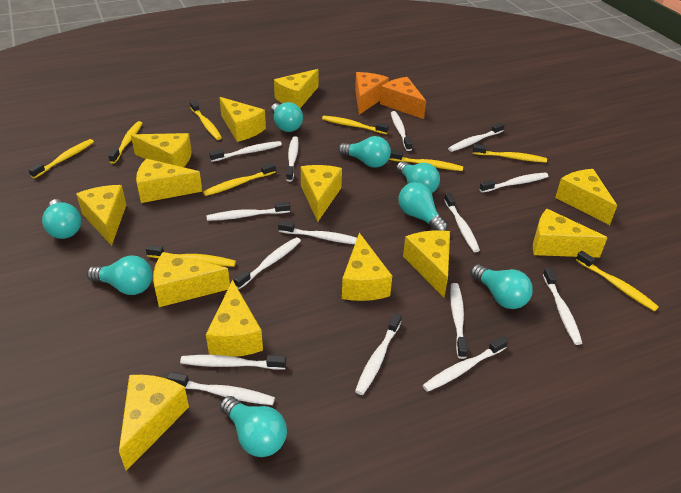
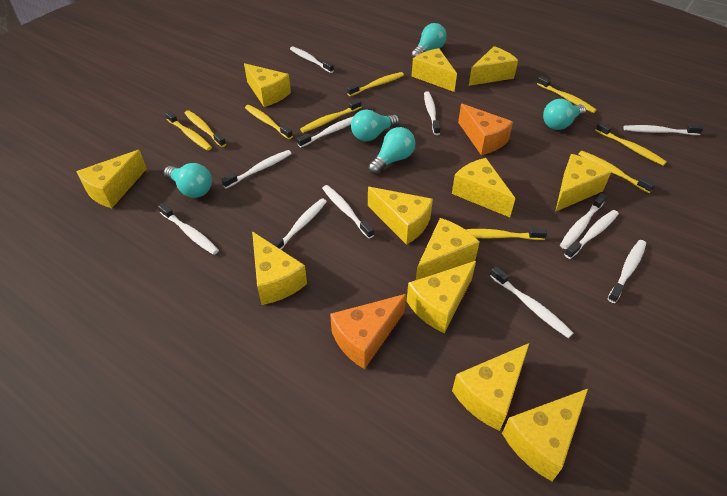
turquoise light bulb: [42,199,82,239] [87,255,153,295] [220,396,287,457] [271,102,303,132] [338,136,391,168] [396,161,440,193] [398,182,448,231] [470,264,533,309] = 8 -> [164,163,212,198] [351,109,399,141] [368,127,415,175] [411,23,447,58] [543,99,586,130] = 5
white toothbrush: [167,372,275,405] [180,355,286,370] [206,201,290,221] [209,141,282,162] [234,237,301,289] [278,221,357,244] [286,136,299,182] [355,313,402,395] [391,111,412,151] [422,336,508,392] [444,193,480,252] [448,123,504,152] [450,283,467,359] [479,172,549,193] [543,268,582,345] = 15 -> [158,203,219,255] [221,150,292,189] [271,198,327,250] [290,47,334,73] [297,117,353,148] [322,185,374,239] [424,92,440,135] [490,266,573,338] [560,193,607,249] [564,210,619,259] [608,240,646,303] [623,125,704,135] = 12
yellow cheese: [76,185,126,246] [119,375,189,471] [131,133,192,167] [136,159,202,203] [153,252,230,307] [206,280,263,357] [219,97,266,142] [274,69,318,108] [301,165,342,222] [342,233,392,301] [403,230,450,297] [533,209,607,258] [555,169,617,225] = 13 -> [76,150,147,208] [244,63,291,107] [252,231,307,305] [368,187,433,245] [407,261,476,333] [412,48,457,92] [416,218,480,280] [452,158,515,217] [452,343,529,431] [469,46,518,86] [502,389,588,481] [555,154,611,212] = 12

